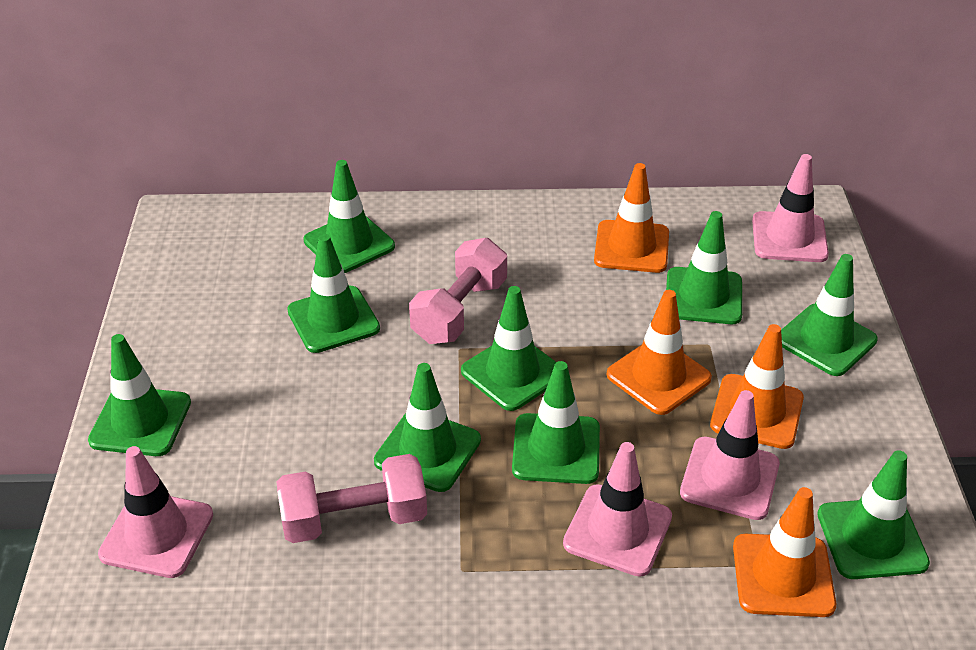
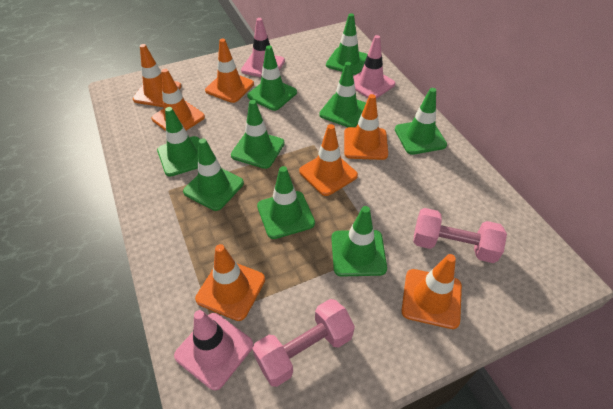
orange traffic cone: [594,163,669,273] [607,290,712,415] [710,324,804,449] [733,487,836,617] = 4 -> [133,44,182,107] [151,69,205,131] [195,244,265,321] [205,39,254,103] [299,124,358,196] [344,94,388,160] [401,254,462,329] = 7
pink traffic cone: [98,446,213,578] [563,442,672,577] [680,390,780,520] [752,154,829,262] = 4 -> [174,310,253,390] [241,18,285,77] [353,35,396,98] = 3

